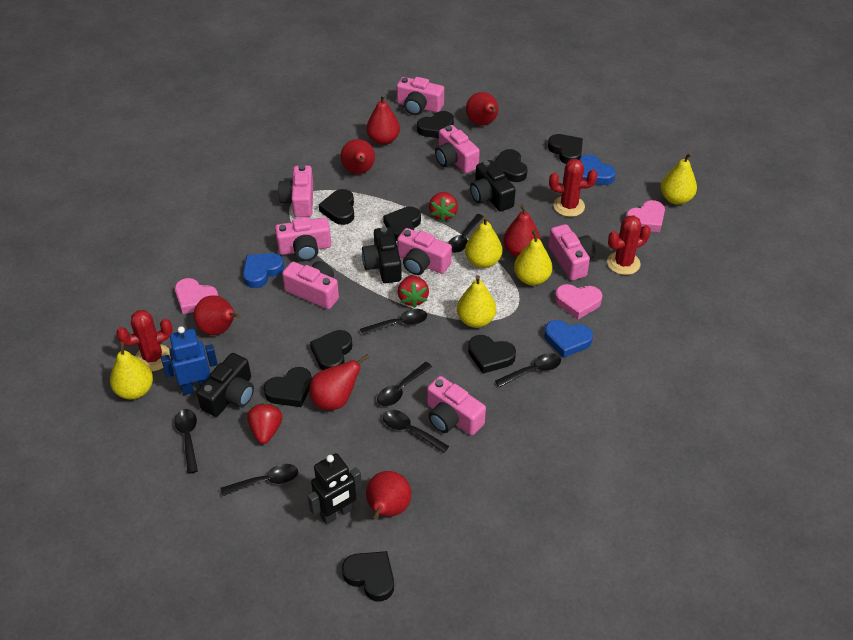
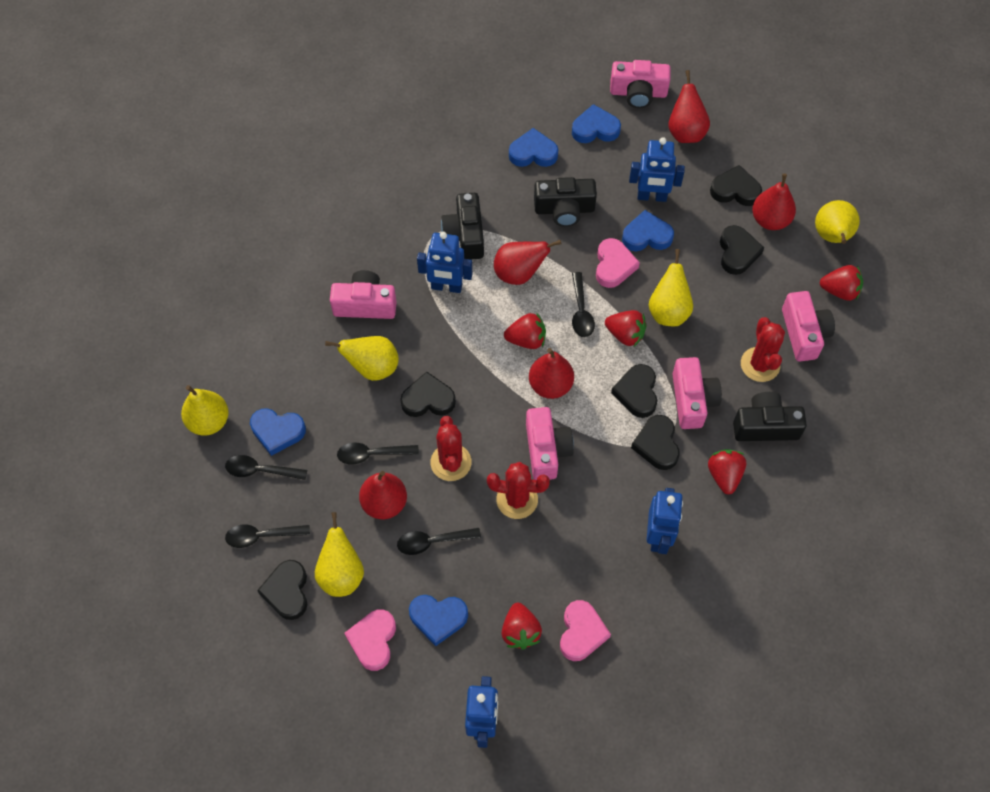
black heart: [264,367,312,407] [310,330,352,370] [319,189,354,225] [342,551,394,601] [383,207,421,241] [417,111,454,138] [468,335,516,374] [494,149,528,182] [548,134,583,164] = 9 -> [257,560,307,620] [400,372,456,417] [611,364,657,418] [631,415,680,470] [710,165,762,206] [720,225,764,275] = 6
black robot: [308,453,362,525] = 1 -> none = 0
black spoon: [174,409,198,474] [220,464,298,496] [360,309,427,335] [377,362,432,407] [383,410,449,453] [448,214,484,253] [495,353,561,388] = 7 -> [225,455,307,480] [225,525,310,548] [337,443,419,464] [397,528,481,555] [572,272,595,337] = 5
blue heart: [243,253,284,288] [544,320,593,358] [579,155,616,185] = 3 -> [250,408,306,456] [409,595,468,646] [509,128,558,167] [572,104,621,143] [622,210,674,251] = 5
blue robot: [161,326,218,395] = 1 -> [417,232,472,293] [465,676,498,748] [629,137,685,202] [647,488,683,554] = 4
pink camera: [275,217,331,261] [278,165,313,217] [282,261,339,309] [397,77,444,115] [397,228,452,275] [427,376,486,435] [435,125,480,173] [548,224,596,280] = 8 -> [330,270,397,319] [526,407,574,480] [610,60,671,108] [672,357,722,429] [782,291,835,362] = 5
red pear: [194,295,240,335] [309,354,370,410] [340,139,375,174] [366,94,400,145] [366,471,412,519] [466,92,498,126] [503,204,541,257] = 7 -> [359,471,407,519] [494,240,561,285] [529,348,574,399] [668,70,710,143] [752,174,796,230] = 5
red strawberry: [247,403,282,444] [398,275,429,308] [429,192,458,222] = 3 -> [501,603,542,650] [504,312,546,349] [605,310,647,347] [708,449,746,494] [820,265,863,301] = 5

